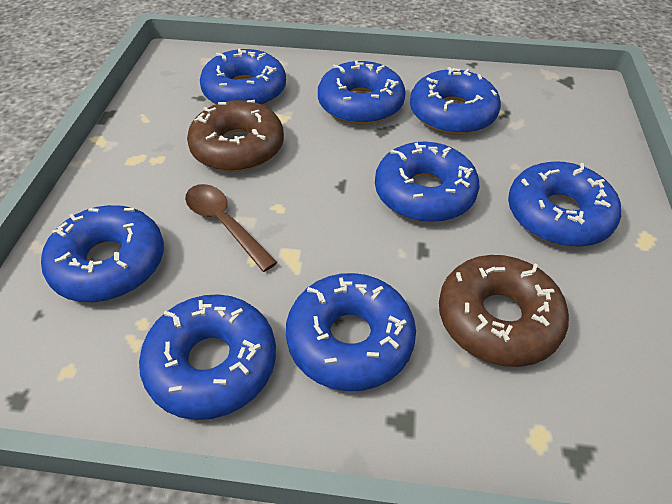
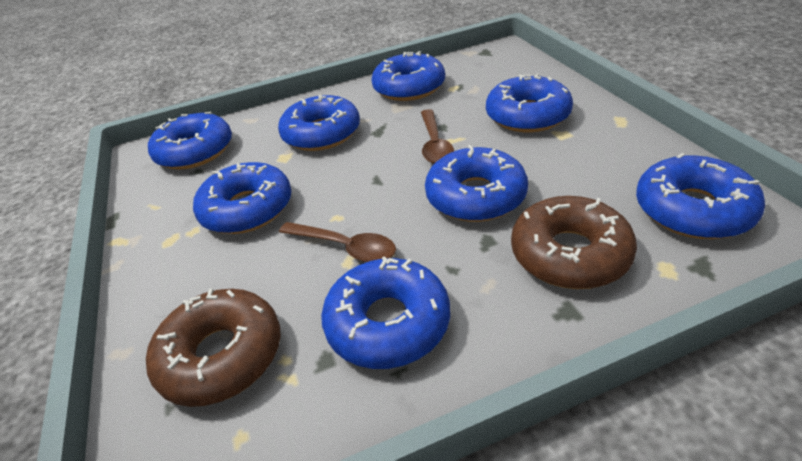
brown spoon: [185,184,277,272] = 1 -> [279,222,396,262] [421,109,454,164] = 2

